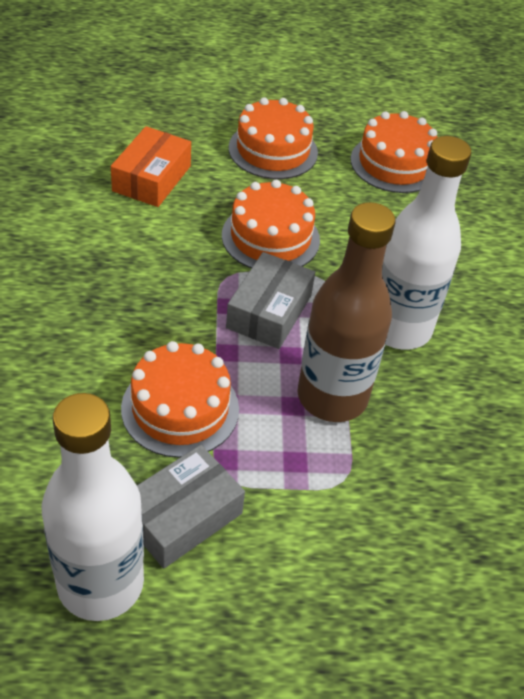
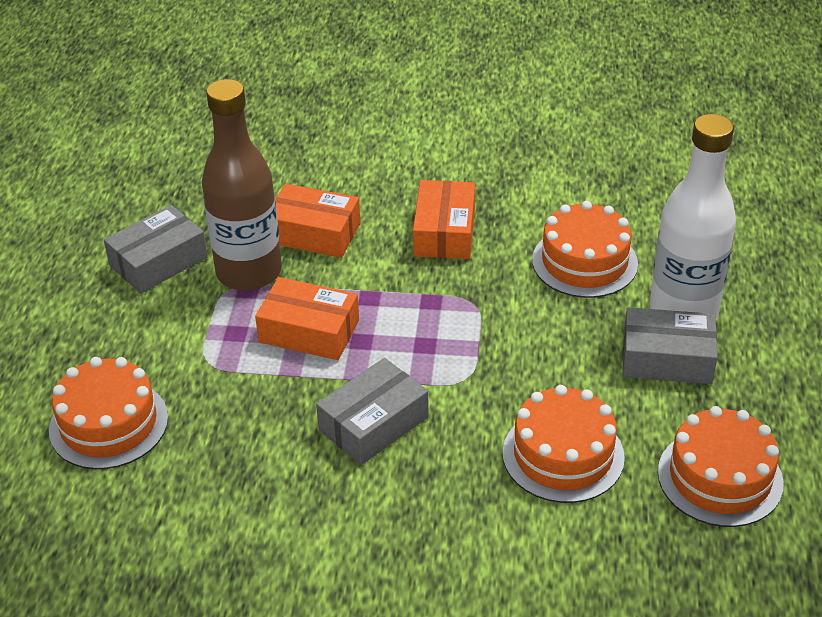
grey box: [137,445,245,569] [226,252,315,349] = 2 -> [104,205,208,294] [316,358,429,465] [622,307,717,384] = 3
orange box: [111,126,191,207] = 1 -> [255,277,359,360] [275,184,360,258] [413,180,475,259] = 3
white bottle: [42,393,144,621] [382,136,471,349] = 2 -> [650,114,736,319] = 1

